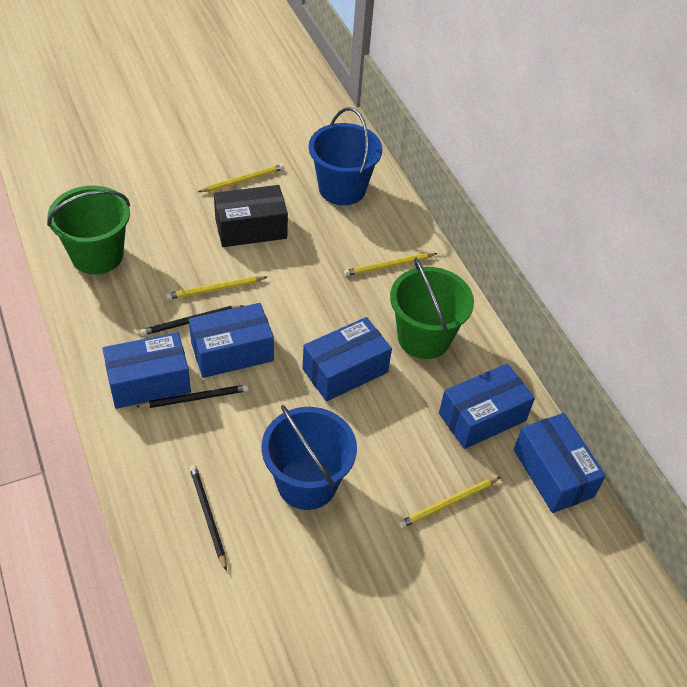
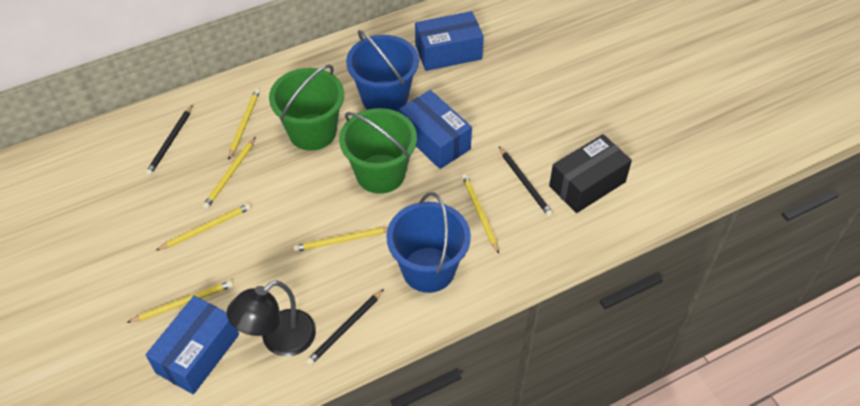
black lamp: none = 0 -> [227,280,316,357] = 1
blue box: [102,332,191,409] [189,303,274,378] [302,317,392,401] [439,363,535,449] [514,413,606,513] = 5 -> [146,296,239,394] [399,90,472,169] [415,11,484,71] = 3
yellow pencil: [166,276,267,300] [198,164,284,192] [344,253,438,276] [399,477,501,528] = 4 -> [127,281,233,323] [155,204,251,251] [203,137,256,209] [228,89,260,160] [293,227,388,252] [462,174,499,254] = 6

